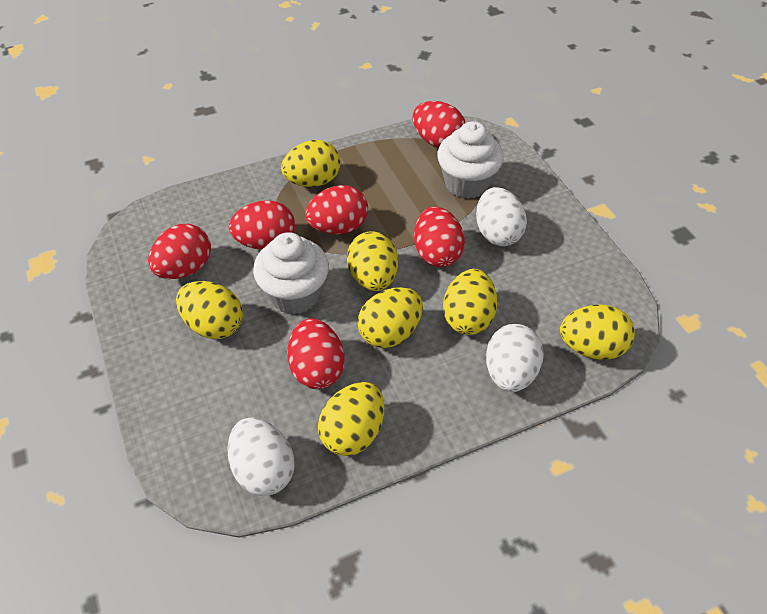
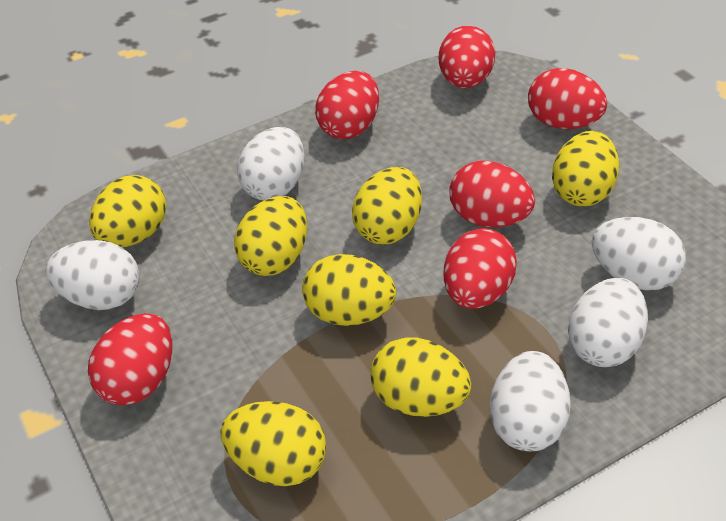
white cupcake: [253,232,329,314] [437,121,504,199] = 2 -> none = 0
white egg: [228,417,295,496] [476,187,527,246] [486,324,544,392] = 3 -> [45,240,140,310] [237,127,304,201] [489,351,571,451] [568,278,648,367] [592,217,686,291] = 5

